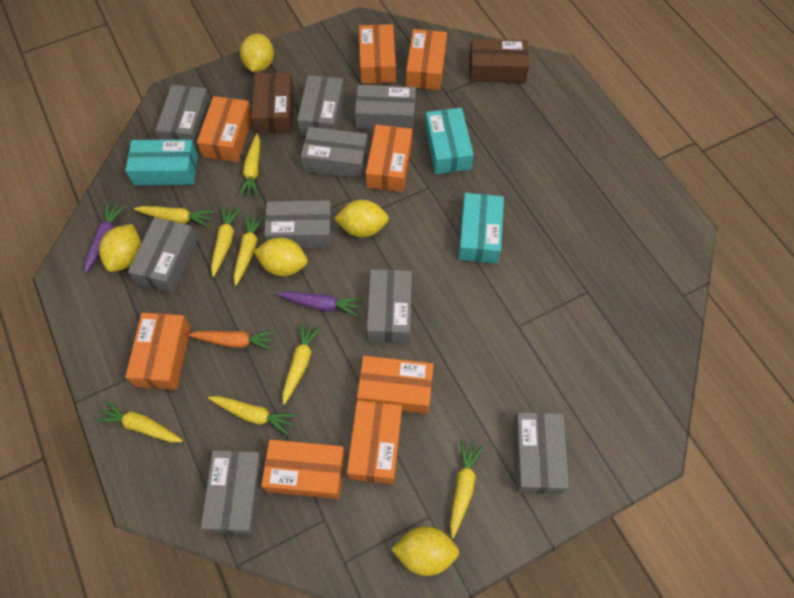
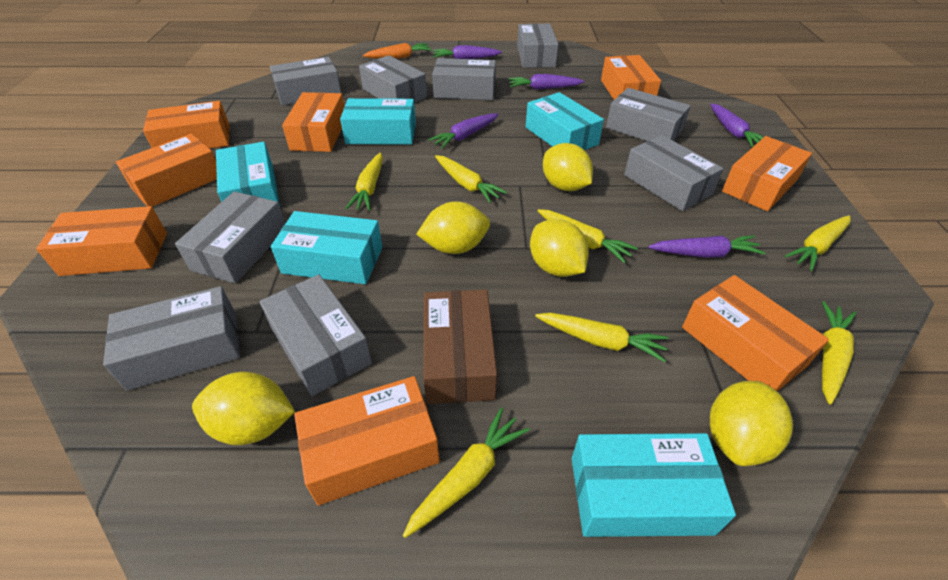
brown box: [252,72,294,134] [469,39,529,83] = 2 -> [423,289,497,404] = 1
purple carrot: [84,203,125,274] [277,291,362,317] = 2 -> [428,113,499,149] [433,45,502,59] [509,74,584,90] [648,235,765,258] [710,103,764,147] = 5
turquoise box: [125,140,198,185] [425,108,474,174] [458,193,504,264] = 3 -> [216,142,280,206] [271,211,383,284] [340,98,416,145] [526,92,604,150] [572,433,736,537] = 5
yellow carrot: [95,400,183,442] [134,206,214,227] [208,396,296,435] [211,205,241,277] [234,213,265,286] [239,133,260,197] [282,321,322,405] [450,440,483,538] = 8 -> [345,153,383,211] [403,408,530,538] [435,155,507,203] [535,313,668,362] [537,209,638,263] [785,215,850,271] [822,301,856,405] = 7

